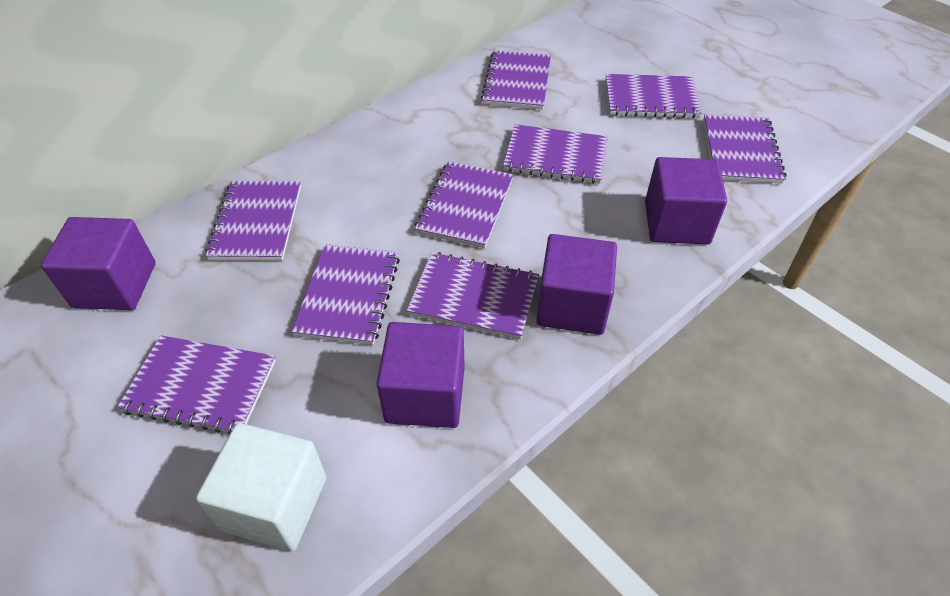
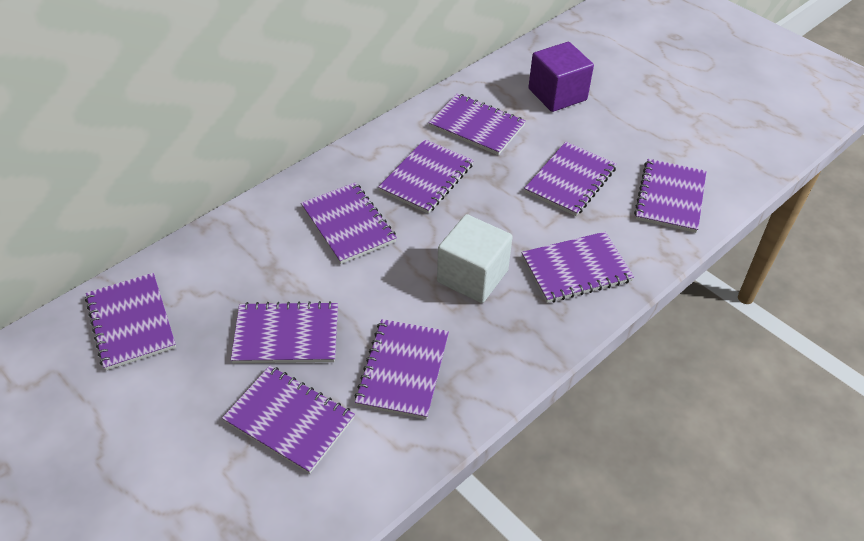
purple cube: [41,217,156,310] [377,322,465,428] [536,234,617,335] [645,157,727,244] = 4 -> [528,42,594,112] = 1
purple notebook: [117,335,276,435] [205,181,301,261] [292,244,400,345] [407,252,539,339] [415,161,513,248] [481,50,551,110] [503,124,608,184] [606,74,702,118] [703,114,787,184] = 9 -> [85,273,176,370] [222,366,355,474] [231,301,338,363] [301,182,397,264] [354,319,449,419] [378,139,474,214] [428,94,526,155] [522,232,634,303] [524,142,617,216] [634,159,706,233] = 10

